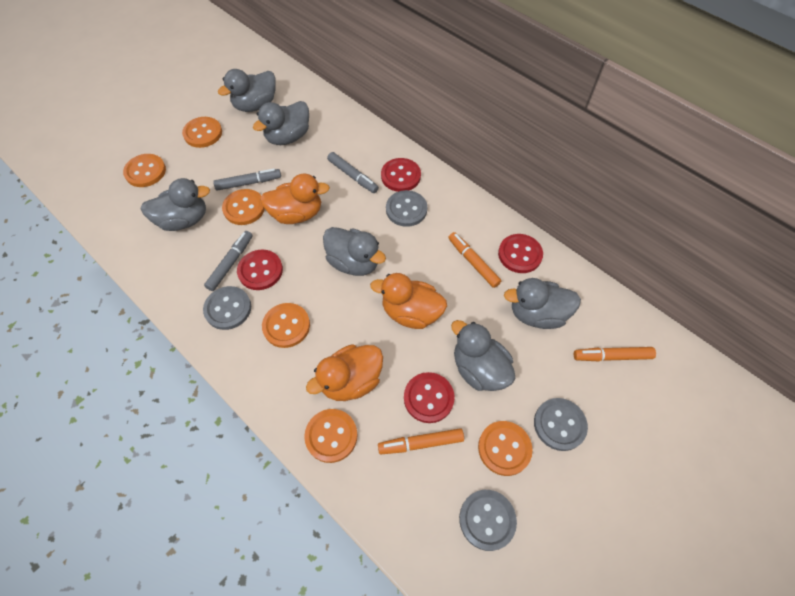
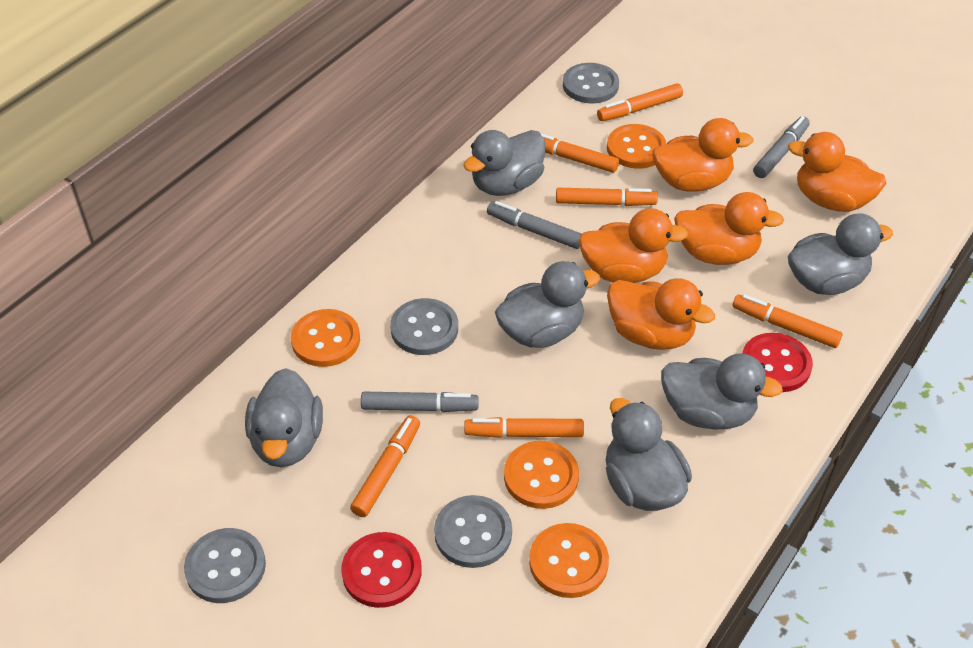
orange button: [123,154,166,187] [182,117,222,148] [222,189,265,225] [262,303,310,348] [304,409,357,463] [478,421,533,476] = 6 -> [291,309,360,367] [504,441,579,509] [529,523,609,598] [607,124,667,169] = 4
orange duck: [260,174,330,224] [306,344,383,401] [370,273,447,329] = 3 -> [578,208,688,283] [607,278,715,350] [652,118,754,192] [674,192,784,265] [788,132,887,212] = 5
orange marker: [378,428,464,454] [448,232,501,288] [574,347,656,361] = 3 -> [350,415,420,517] [464,417,584,438] [540,133,619,173] [556,188,658,206] [597,83,683,121] [733,294,843,348] = 6
red button: [237,250,283,290] [381,158,421,192] [404,372,455,423] [498,234,543,273] = 4 -> [341,532,422,608] [742,333,813,392] = 2

